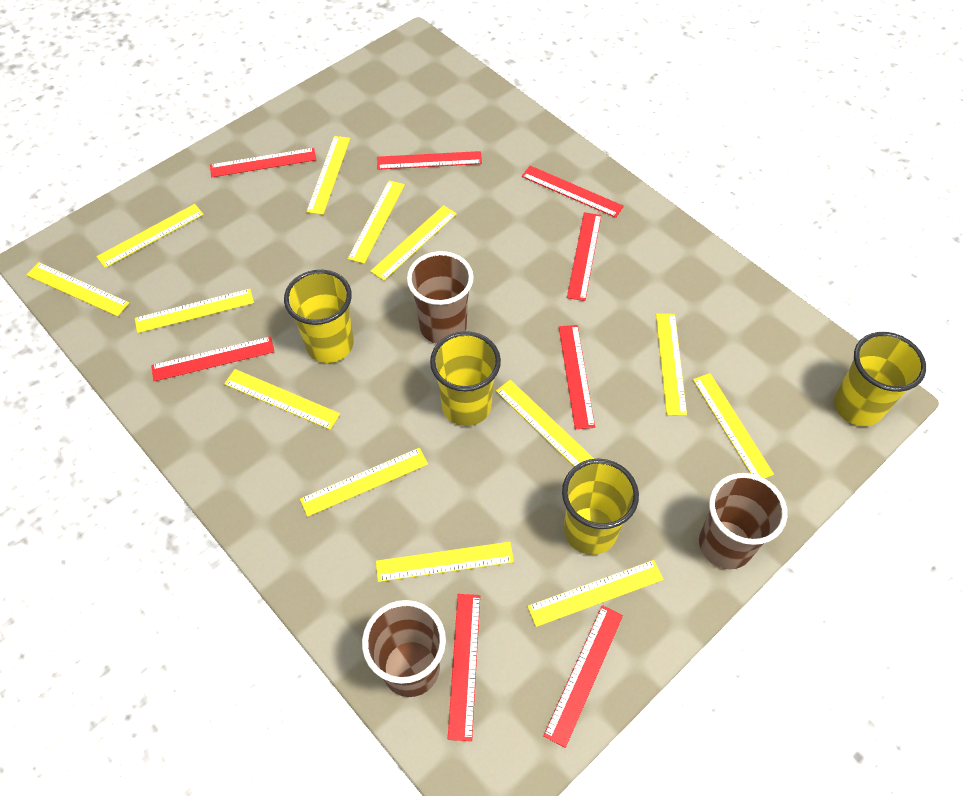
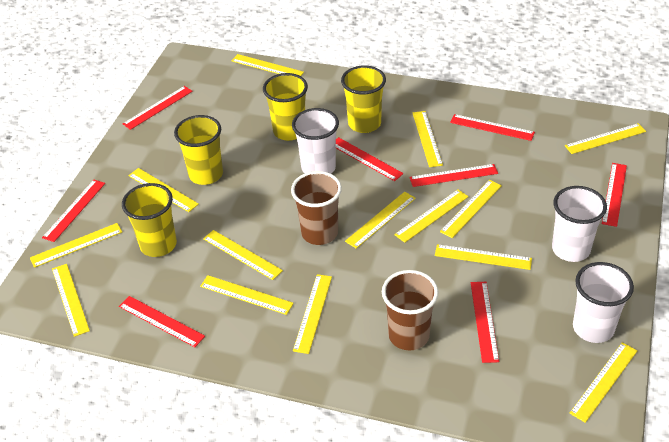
brown cup: [362,600,446,697] [407,251,474,344] [699,473,787,569] = 3 -> [291,171,342,245] [382,270,438,351] = 2
white cup: none = 0 -> [292,108,339,174] [552,186,607,262] [573,262,634,343] = 3
yellow ruler: [27,262,129,317] [96,204,204,268] [135,289,254,333] [224,369,340,430] [300,448,428,517] [306,136,350,215] [348,180,405,264] [370,205,457,281] [376,542,514,582] [496,380,594,467] [527,560,664,627] [656,314,687,416] [693,373,774,479] = 13 -> [30,223,122,268] [52,264,90,337] [128,168,199,212] [200,275,294,315] [203,230,283,280] [232,54,304,76] [293,274,332,354] [345,192,416,249] [394,190,469,243] [413,111,443,167] [435,244,532,270] [440,180,502,238] [565,123,646,154] [570,342,637,423] = 14

